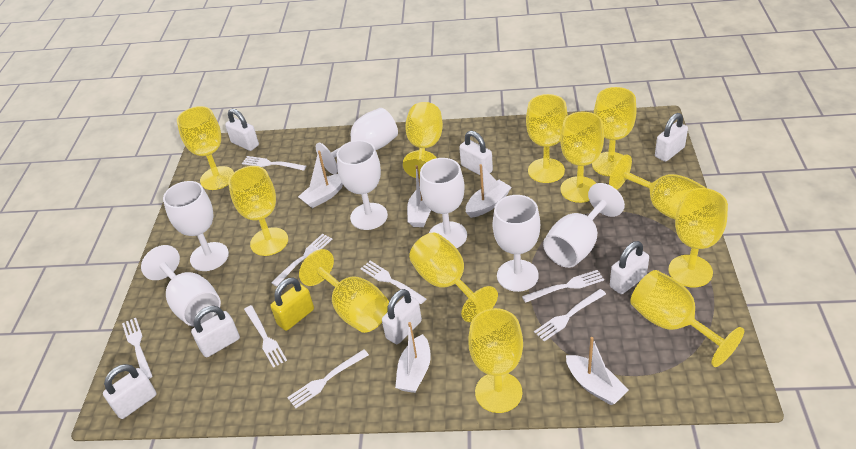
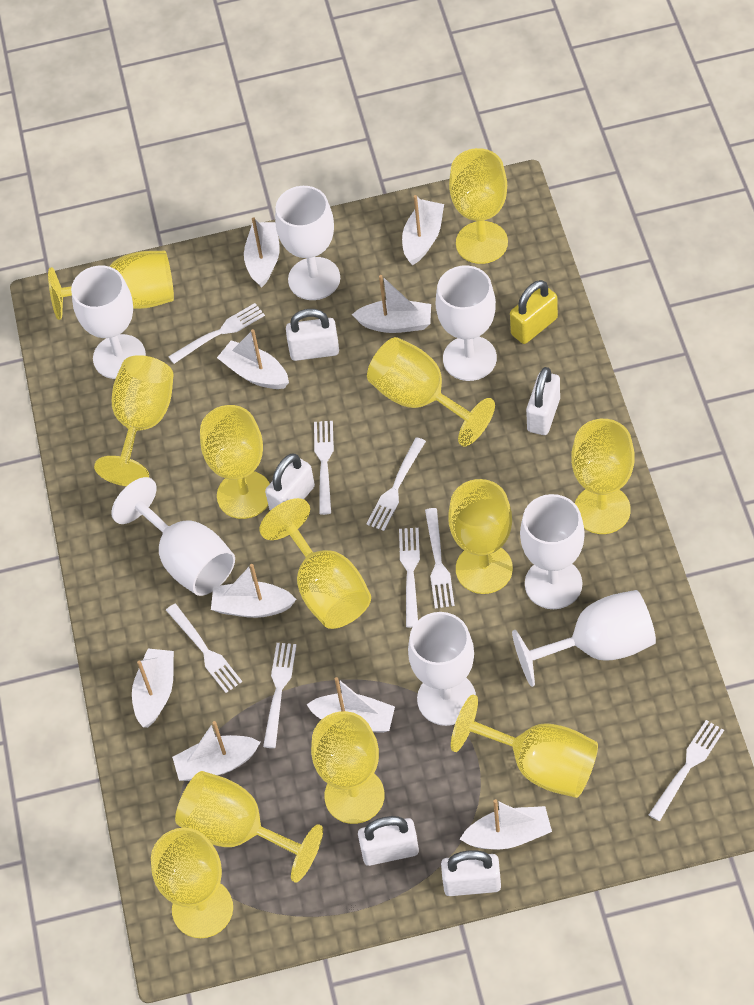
white boat: [298,151,343,208] [395,322,431,393] [407,165,431,227] [466,164,512,218] [566,337,629,405] = 5 -> [132,648,174,728] [172,721,261,781] [211,564,297,618] [217,329,289,389] [244,217,280,288] [306,677,395,733] [352,275,431,333] [402,195,444,265] [460,799,552,849] = 9
white padlock: [103,364,156,419] [191,306,240,357] [225,109,259,151] [382,289,422,344] [459,131,493,175] [610,241,649,294] [655,113,688,162] = 7 -> [265,454,315,511] [286,309,339,361] [358,816,419,866] [441,850,501,896] [526,367,560,435] = 5

